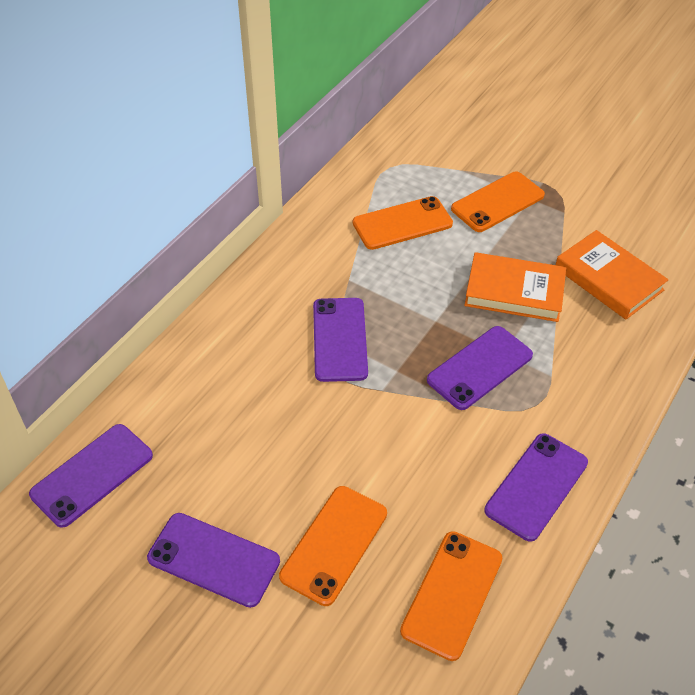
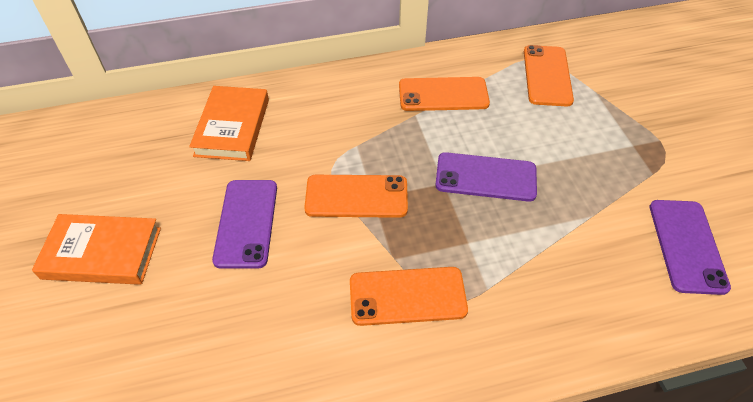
purple phone: [29,424,153,528] [147,513,280,608] [313,298,368,382] [427,326,533,410] [484,433,588,542] = 5 -> [212,180,277,269] [435,152,537,202] [650,200,731,295] = 3

